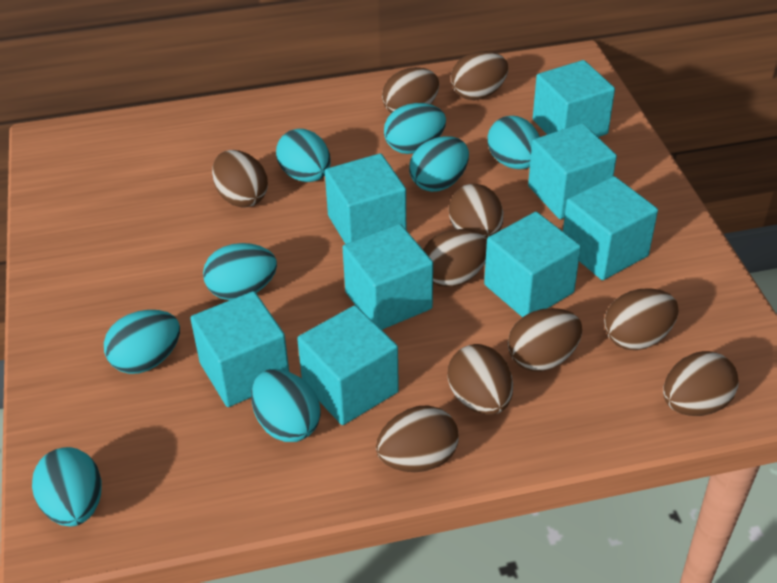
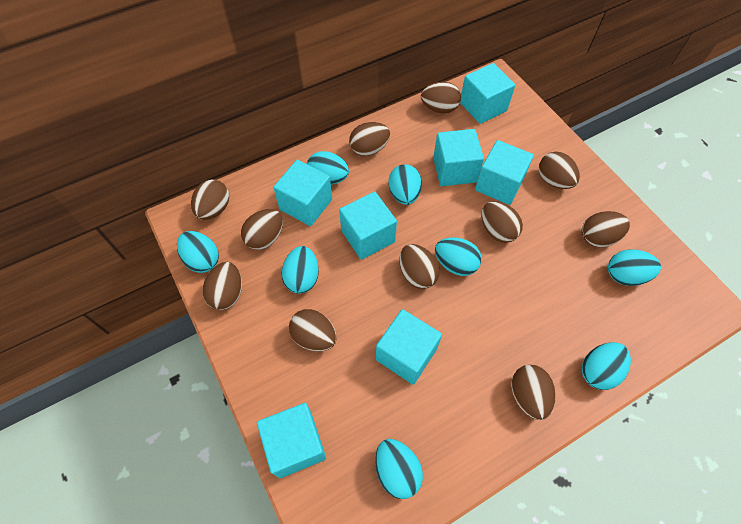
brown egg: [212,150,268,208] [376,405,459,472] [382,67,439,113] [423,229,487,287] [448,344,513,415] [449,184,503,238] [451,51,508,100] [508,308,582,372] [604,288,679,350] [663,351,739,416] = 10 -> [191,180,229,220] [203,262,242,310] [241,209,283,250] [289,309,337,351] [349,122,390,156] [400,244,440,289] [421,82,461,113] [481,201,523,243] [512,365,556,420] [539,152,580,189] [582,211,630,247] = 11
turquoise cube: [190,291,289,407] [297,305,399,425] [325,153,406,244] [342,224,433,330] [484,212,581,317] [528,123,617,219] [533,60,615,137] [563,176,658,280] = 8 -> [257,403,326,478] [273,160,332,226] [339,191,397,260] [376,309,442,385] [433,129,484,186] [460,63,515,124] [475,140,534,205] = 7

